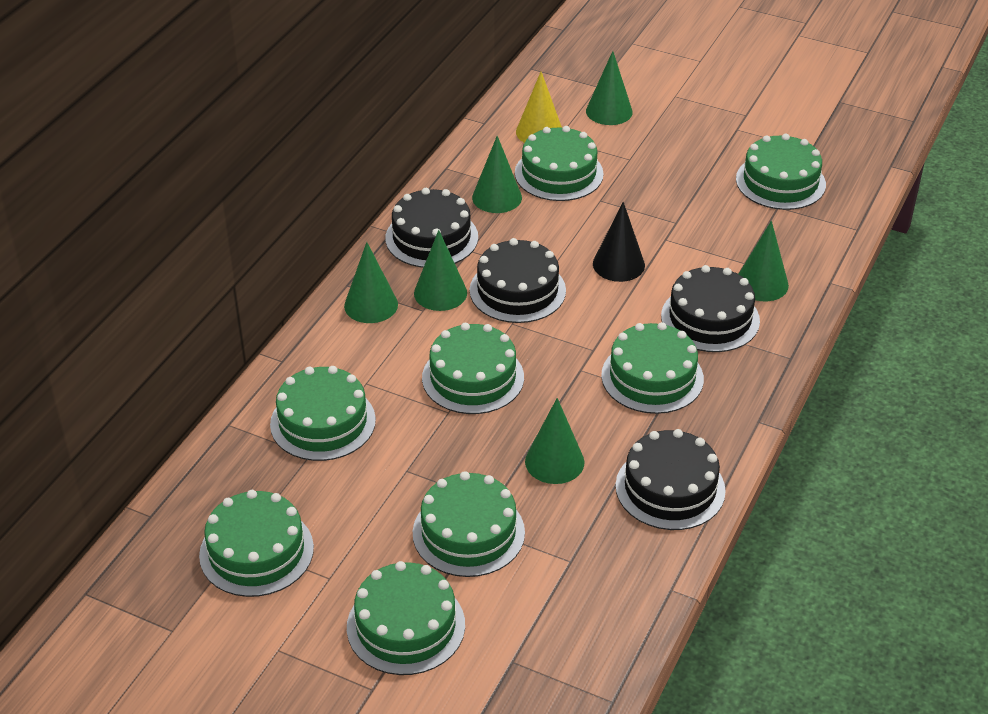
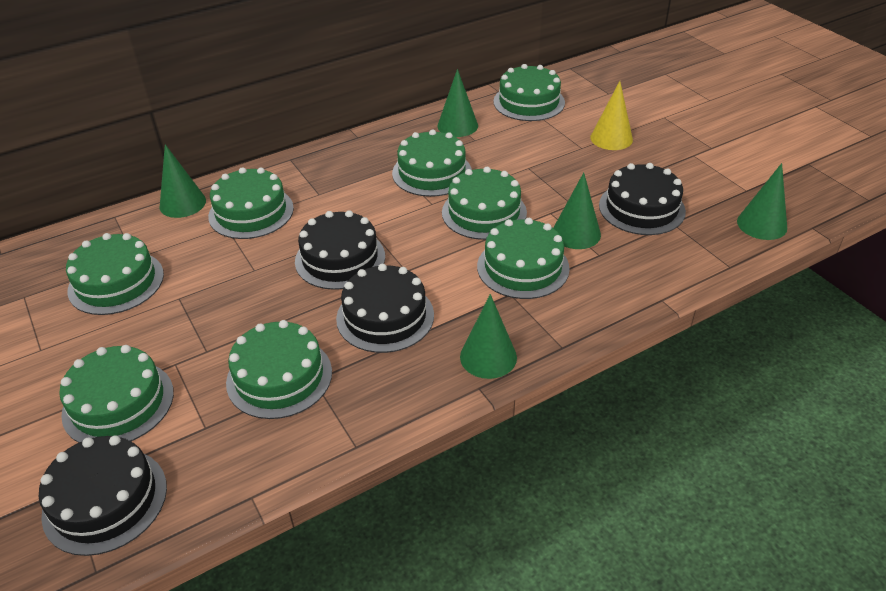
black cone: [593,202,645,282] = 1 -> none = 0
green cone: [344,242,398,323] [414,230,467,311] [472,136,522,213] [525,398,584,484] [586,51,633,125] [739,221,789,301] = 6 -> [160,144,206,218] [438,69,478,137] [460,294,517,379] [553,172,601,249] [737,163,787,240] = 5

